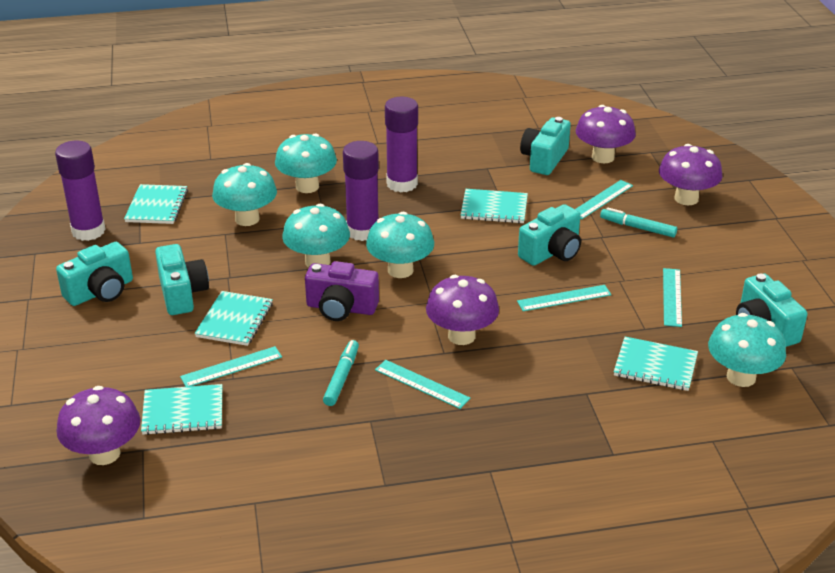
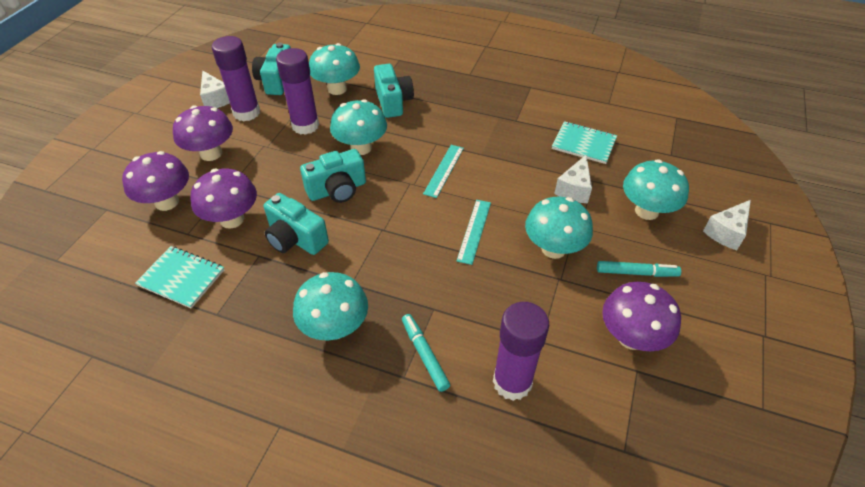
purple camera: [305,261,379,321] = 1 -> none = 0
turquoise camera: [56,242,133,306] [155,244,209,315] [518,204,581,266] [520,117,571,175] [736,274,807,347] = 5 -> [252,43,291,95] [264,193,329,255] [300,149,366,203] [374,64,414,118] = 4
turquoise notebook: [124,184,188,224] [141,384,222,435] [195,291,273,346] [460,189,528,223] [614,337,698,391] = 5 -> [135,246,224,309] [552,121,617,164] = 2
turquoise ruler: [180,346,282,387] [375,360,471,409] [517,285,611,311] [575,180,633,219] [663,268,682,327] = 5 -> [423,145,464,198] [457,200,491,265] = 2
white cheese: none = 0 -> [200,71,230,108] [554,155,592,203] [703,200,751,250] = 3

